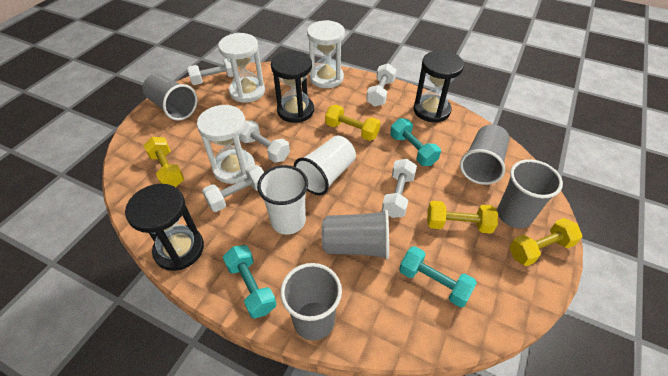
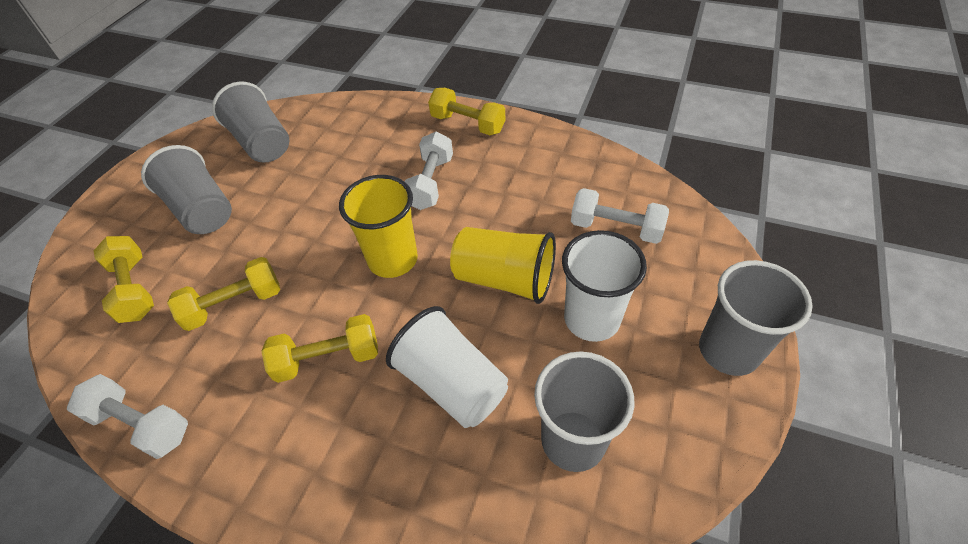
black hourglass: [125,184,204,271] [271,51,314,123] [413,50,464,122] = 3 -> none = 0
grey cup: [143,74,198,121] [280,263,342,341] [322,210,389,259] [460,125,509,185] [497,159,563,228] = 5 -> [141,145,232,234] [212,82,289,163] [534,351,634,472] [699,260,813,376] = 4
turquoise dumbbell: [223,245,277,319] [390,118,441,166] [399,246,477,307] = 3 -> none = 0
white dumbbell: [187,58,233,85] [202,165,264,212] [239,120,290,163] [366,63,396,107] [382,159,417,218] = 5 -> [67,374,188,459] [405,132,453,210] [571,188,669,244] = 3
white hourglass: [197,105,255,184] [218,33,265,103] [307,20,345,88] = 3 -> none = 0
yellow cup: none = 0 -> [339,175,418,278] [450,227,556,304] = 2

